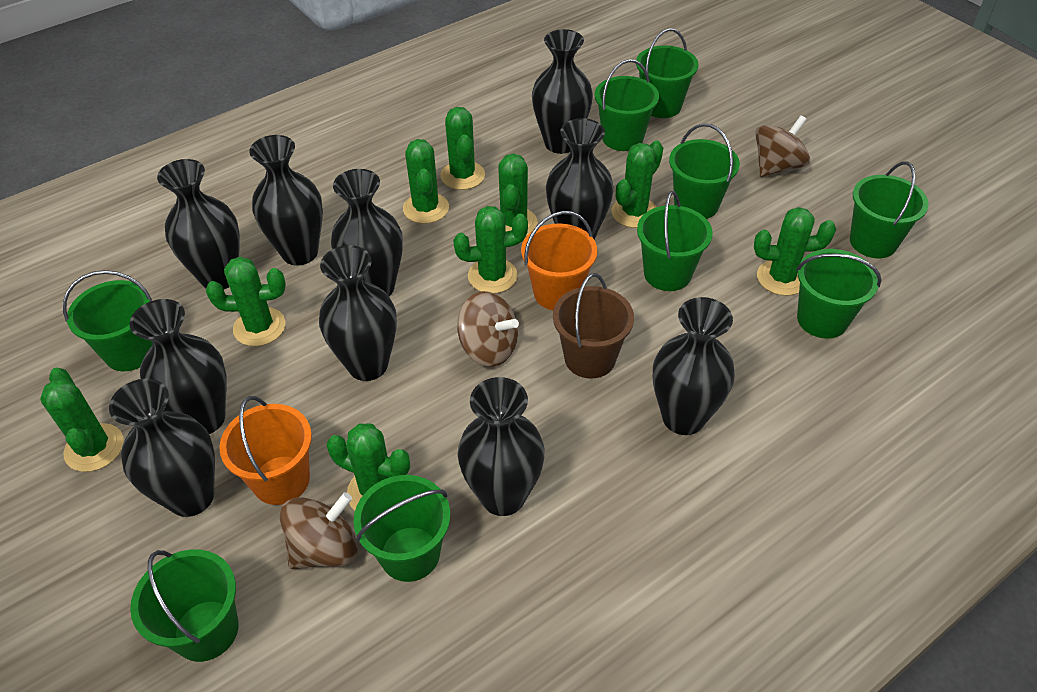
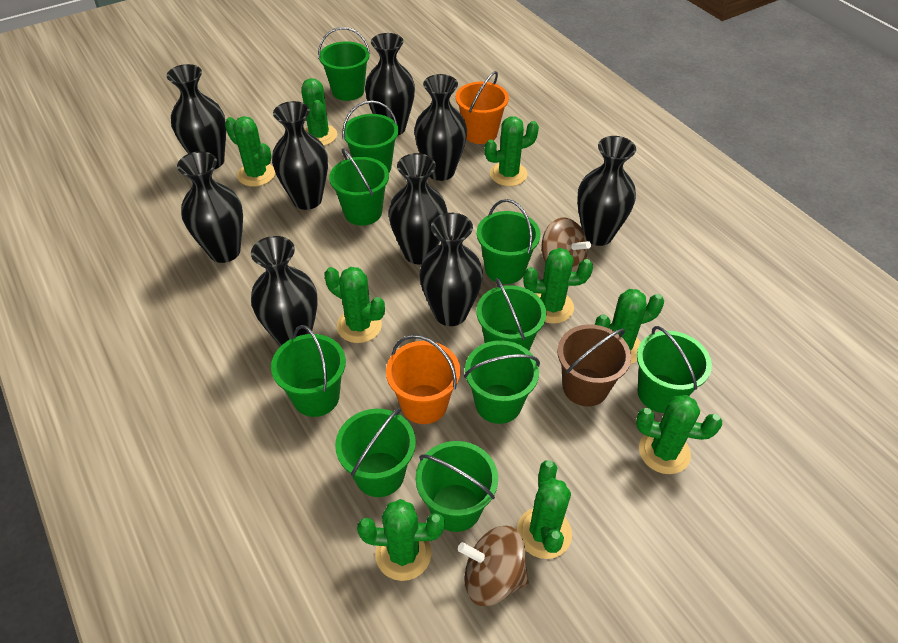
black vase: [109,379,215,517] [130,299,227,434] [157,159,240,289] [249,135,323,265] [319,245,397,381] [331,169,403,296] [458,377,545,516] [532,29,593,154] [546,118,614,240] [653,297,735,435] = 10 -> [166,64,226,169] [177,151,243,263] [251,236,318,346] [272,101,328,210] [365,33,415,135] [388,153,448,264] [414,74,467,181] [419,213,483,326] [577,136,636,246] = 9
brown spinning top: [280,492,358,569] [457,291,519,367] [755,115,810,177] = 3 -> [458,526,529,606] [541,217,591,272] = 2
green bucket: [63,270,153,371] [130,550,239,662] [354,475,450,582] [594,59,659,151] [636,28,699,118] [637,191,713,291] [669,123,740,219] [796,249,881,339] [850,161,929,258] = 9 -> [271,325,346,417] [318,27,370,101] [329,148,389,226] [335,408,416,497] [342,100,399,172] [416,441,498,532] [464,340,540,424] [476,278,546,351] [477,199,540,284] [637,326,712,413] = 10

